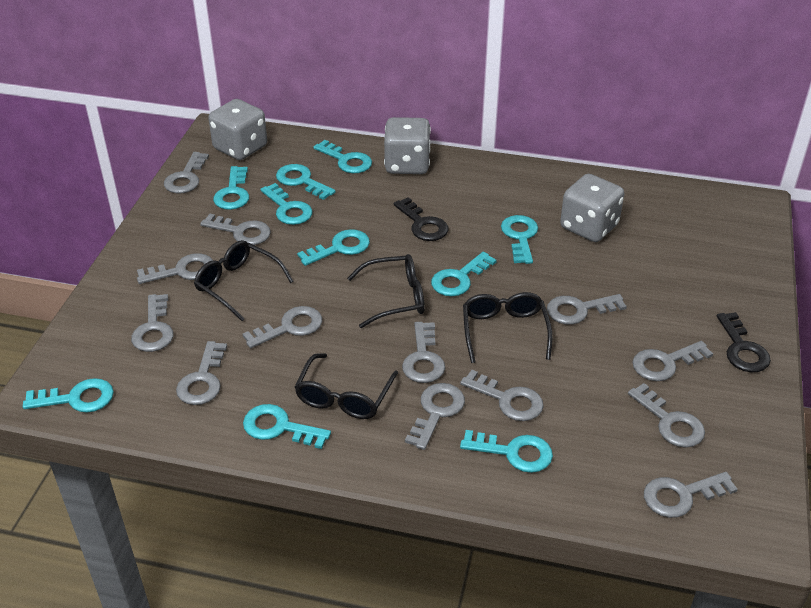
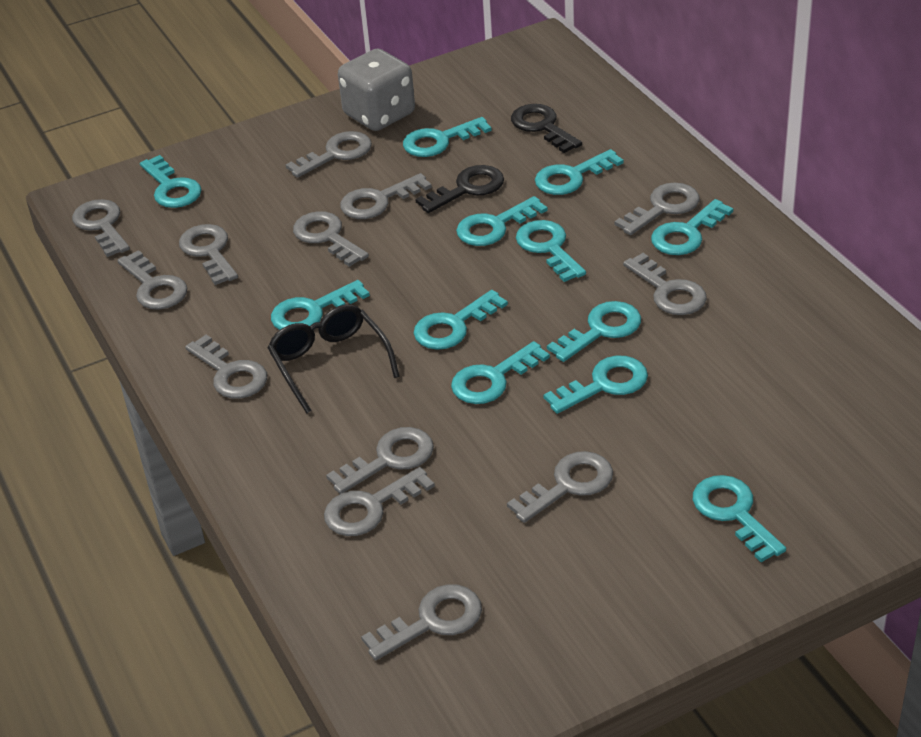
black glasses: [194,240,293,321] [295,353,398,419] [347,254,425,328] [463,292,552,363] = 4 -> [267,305,400,413] = 1
grey dice: [208,99,267,160] [384,117,431,174] [560,174,624,242] = 3 -> [338,48,415,131] = 1
turquoise key: [23,378,114,413] [213,166,249,210] [243,404,331,449] [260,183,313,225] [276,164,336,200] [297,229,370,266] [313,140,372,173] [431,252,497,296] [460,430,553,473] [501,215,538,264] = 10 -> [140,155,202,208] [271,280,370,330] [403,117,492,157] [414,290,508,350] [451,341,550,404] [456,196,548,246] [516,220,586,282] [535,149,623,195] [544,356,648,414] [547,301,641,362] [651,199,733,255] [693,475,786,562] = 12

